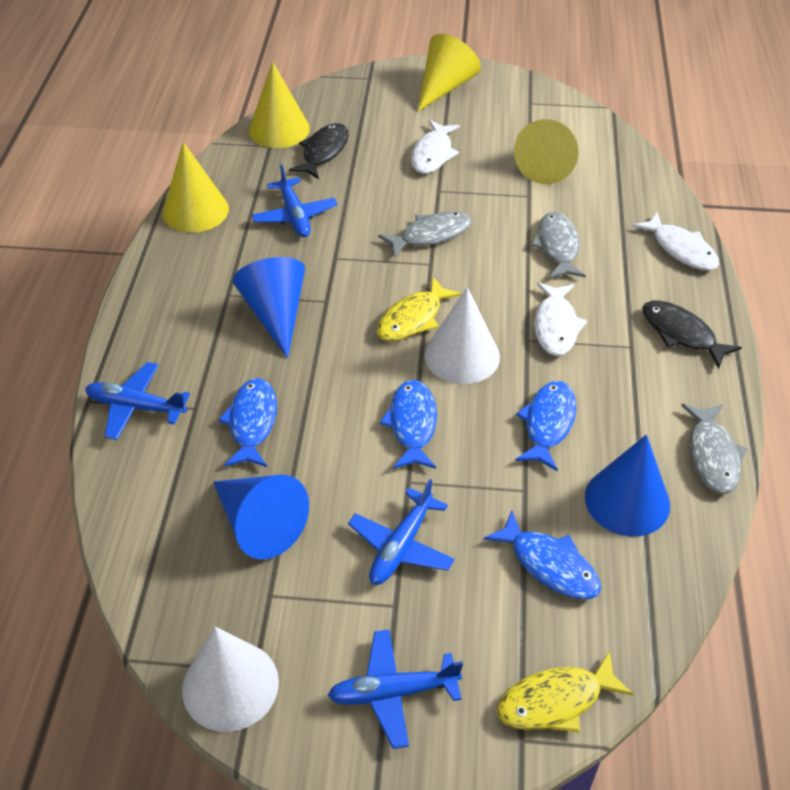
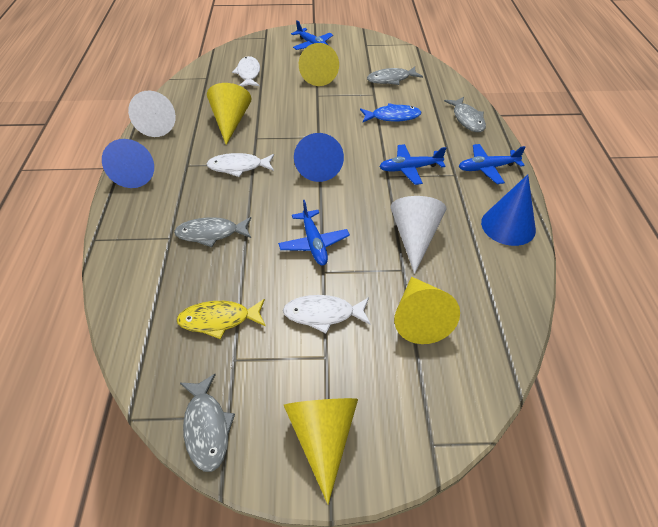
black fish: [289,123,349,179] [643,301,742,369] = 2 -> none = 0
blue fish: [218,378,277,467] [380,380,437,469] [484,511,601,599] [515,381,576,471] = 4 -> [360,103,421,122] = 1
grey fish: [378,211,472,258] [531,212,586,279] [681,404,747,494] = 3 -> [174,217,251,247] [180,374,235,472] [367,67,423,85] [444,97,486,132] = 4
yellow fish: [377,277,462,341] [497,651,634,733] = 2 -> [176,299,266,339] = 1

